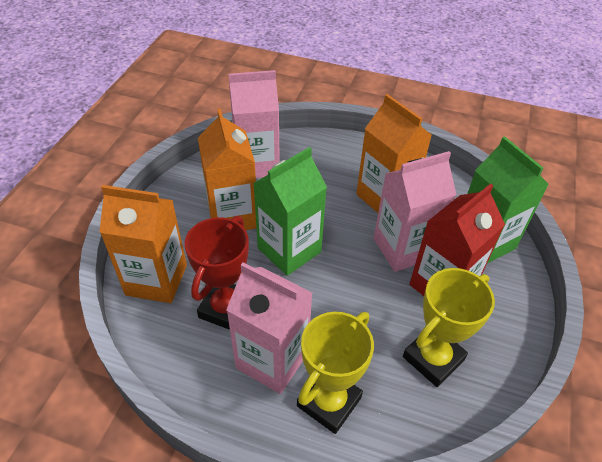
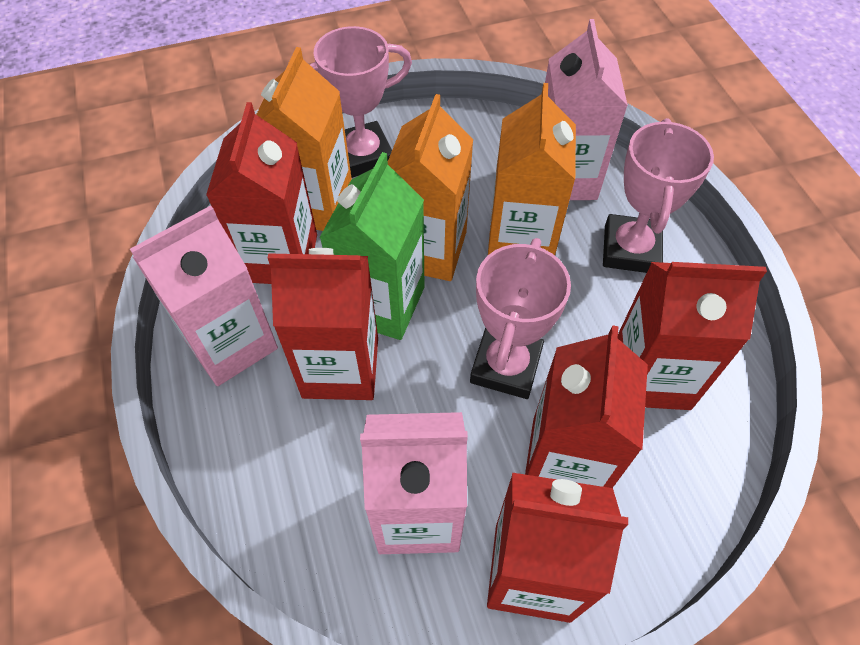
green carton: [253,147,327,276] [467,136,549,264] = 2 -> [319,152,424,340] = 1
pink trophy: none = 0 -> [310,26,412,178] [470,238,571,399] [603,118,714,273] = 3
red carton: [409,183,505,296] = 1 -> [206,102,317,284] [268,248,378,400] [487,473,628,623] [525,325,648,488] [618,262,767,410] = 5
red trophy: [185,216,249,330] = 1 -> none = 0
yellow trophy: [297,312,374,434] [403,268,495,387] = 2 -> none = 0

